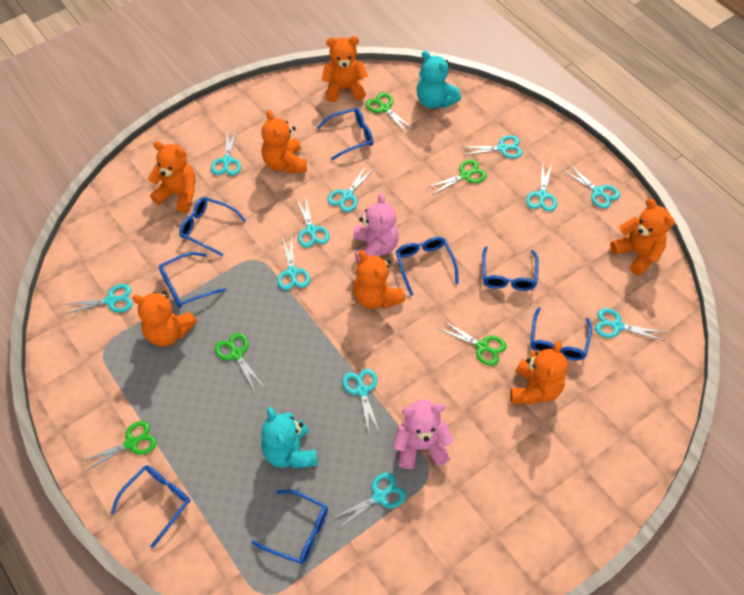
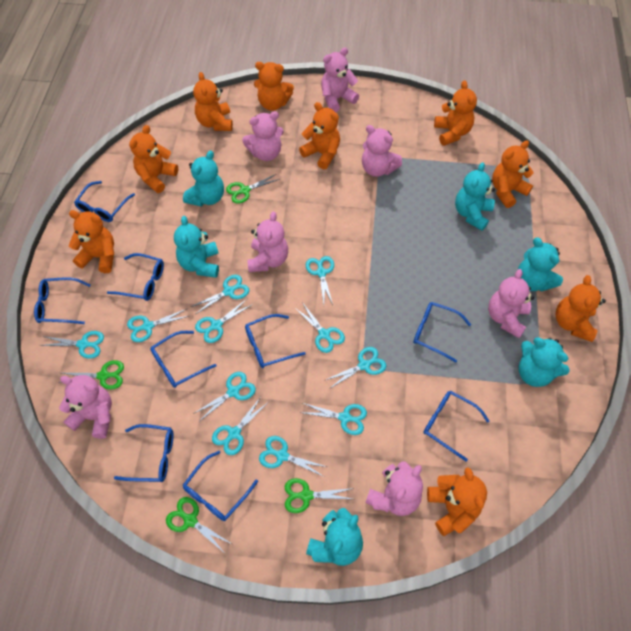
blue glasses: [111,465,190,548] [159,252,226,308] [179,197,246,256] [251,490,328,564] [317,108,373,160] [396,237,459,296] [482,246,539,291] [530,307,592,361] = 8 -> [34,277,91,324] [74,181,135,222] [107,253,164,301] [114,424,174,482] [150,331,216,388] [183,451,258,521] [245,314,306,368] [413,302,471,362] [424,391,490,461] = 9
green scissors: [83,421,157,472] [215,333,264,392] [366,92,413,133] [427,159,487,195] [439,320,506,366] = 5 -> [58,360,124,390] [166,497,232,552] [226,174,280,204] [285,478,354,513] = 4
orange teddy bear: [132,291,197,347] [148,141,196,213] [261,110,307,174] [321,36,368,102] [353,250,405,309] [510,341,568,404] [610,198,675,275] = 7 -> [69,210,114,273] [129,125,178,193] [193,72,233,131] [254,62,294,111] [299,102,340,169] [427,467,487,536] [434,80,477,146] [492,140,534,208] [556,275,606,342] = 9
pink teddy bear: [353,193,399,263] [393,400,454,469] = 2 -> [59,375,112,439] [242,111,284,161] [247,212,288,272] [321,48,359,112] [362,125,402,177] [365,461,423,516] [488,269,534,338] = 7
turquoise teddy bear: [261,407,318,469] [417,51,461,109] = 2 -> [174,216,219,278] [183,150,224,207] [306,508,363,566] [455,162,495,231] [518,237,563,292] [519,338,569,387] = 6

